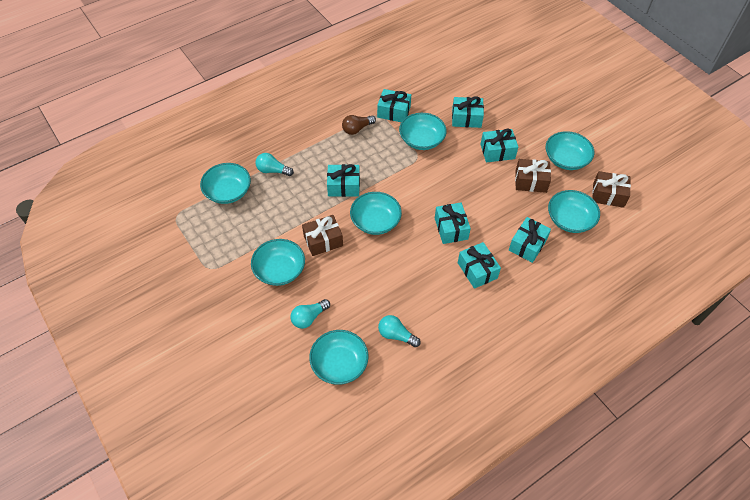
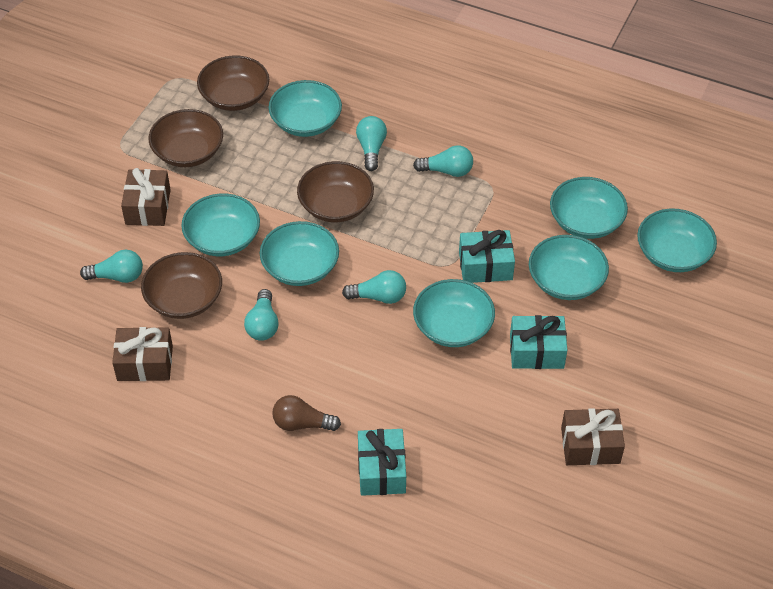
brown bowl: none = 0 -> [141,252,222,319] [149,109,223,167] [197,56,269,111] [297,161,374,222] = 4
turquoise gift: [327,164,360,197] [377,89,411,122] [435,203,471,244] [452,96,484,128] [458,242,501,289] [481,128,518,162] [509,217,551,263] = 7 -> [358,429,406,496] [459,230,515,283] [510,315,567,369] = 3
turquoise light bulb: [256,153,294,176] [290,299,330,329] [378,315,421,347] = 3 -> [80,250,143,283] [244,289,279,341] [342,270,406,304] [356,116,387,171] [413,145,473,177] = 5

